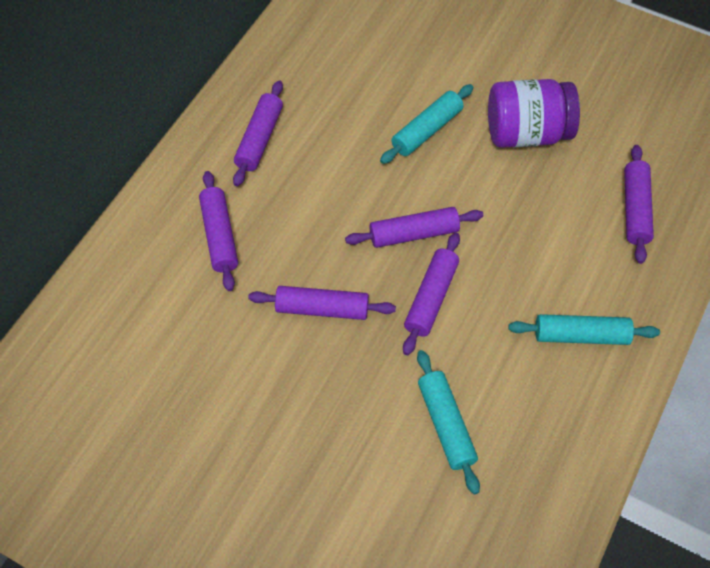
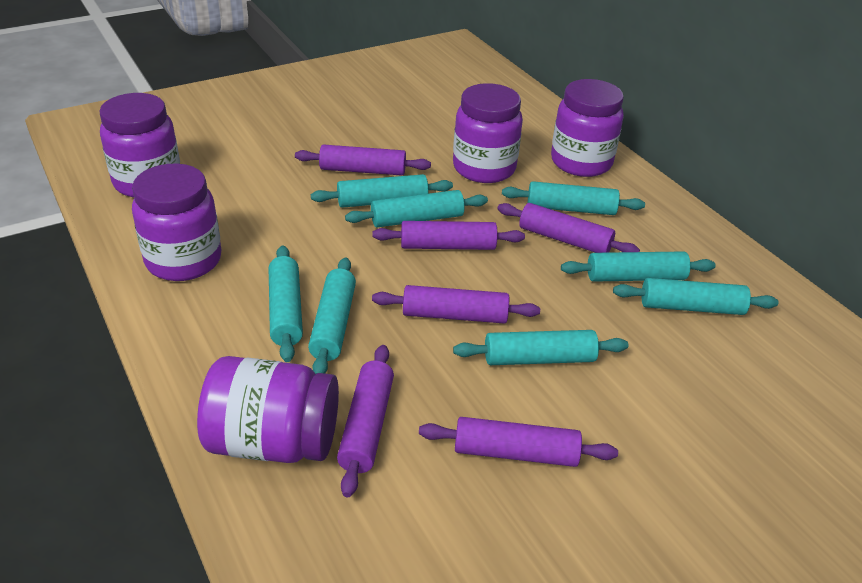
purple jar: [488,79,580,148] = 1 -> [99,93,180,198] [132,164,221,281] [197,356,339,463] [453,83,523,183] [551,79,624,177] = 5
turquoise rolling pin: [380,84,473,164] [417,350,480,494] [508,314,660,345] = 3 -> [269,245,303,362] [308,257,356,374] [311,174,453,208] [345,190,488,227] [453,330,628,365] [502,181,645,215] [561,251,716,282] [613,278,779,315] = 8

